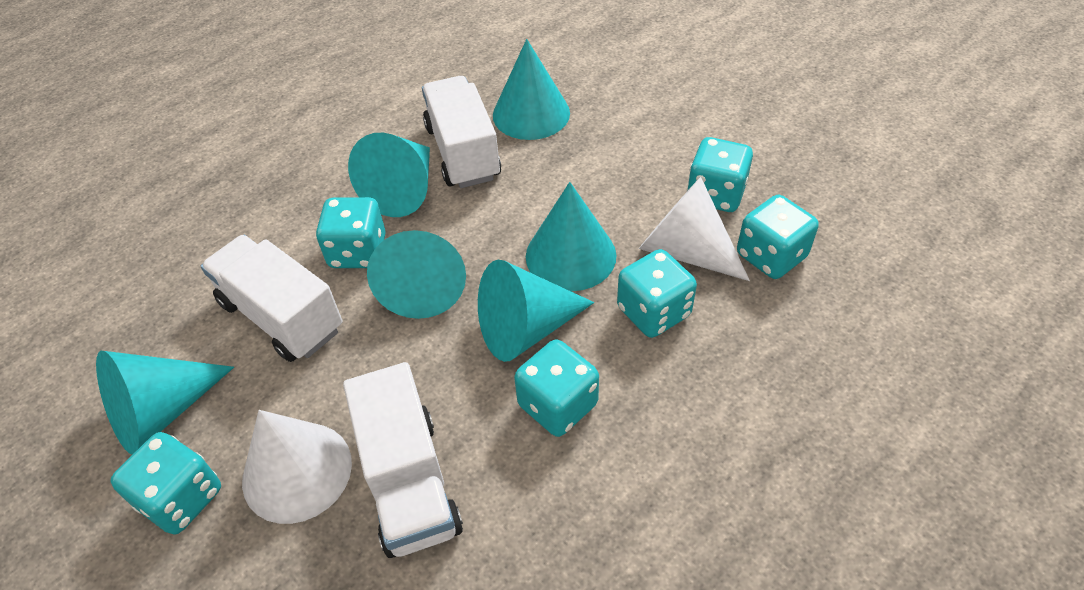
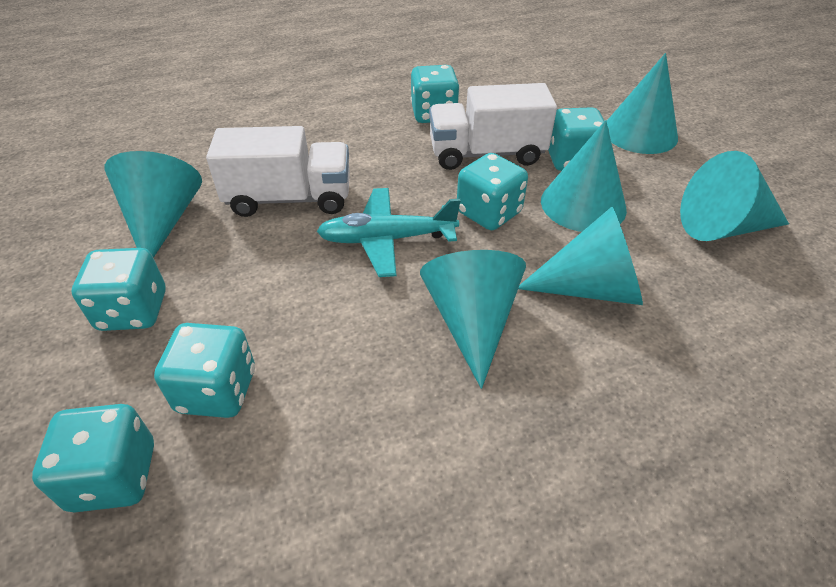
turquoise plane: none = 0 -> [317,188,461,277] = 1
white cone: [242,410,352,524] [639,177,750,281] = 2 -> none = 0
white truck: [201,235,343,362] [343,362,463,558] [422,76,501,188] = 3 -> [206,126,350,217] [429,83,557,170] = 2

